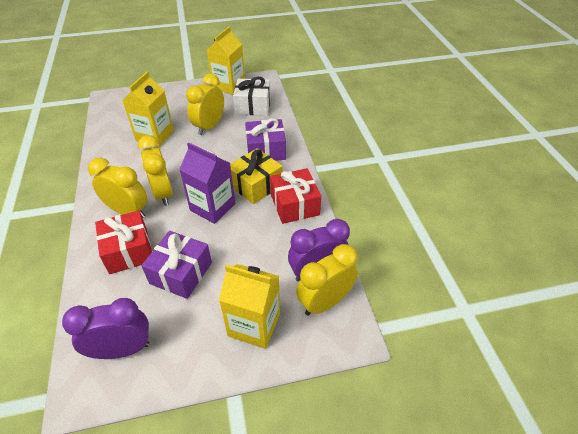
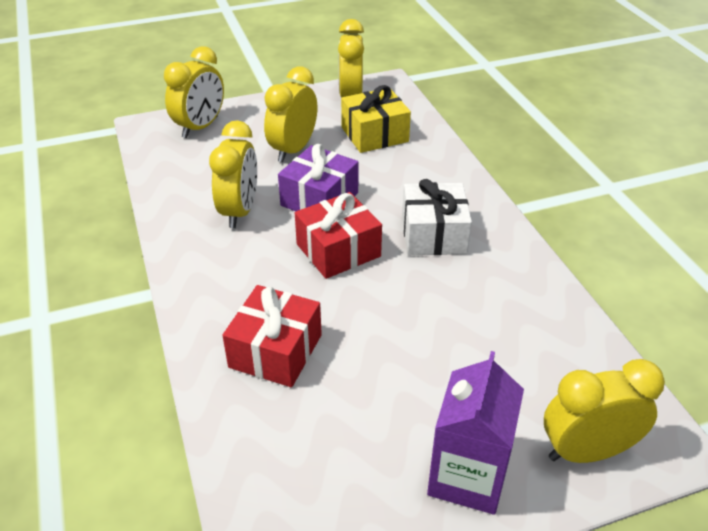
purple clock: [62,298,150,359] [288,219,350,282] = 2 -> none = 0
purple gift: [141,231,212,299] [245,118,286,161] = 2 -> [278,144,358,211] = 1
yellow carton: [122,72,174,147] [207,26,245,95] [219,264,280,349] = 3 -> none = 0
yellow clock: [88,158,147,218] [138,135,173,206] [186,73,224,135] [296,244,358,316] = 4 -> [164,46,224,138] [209,120,257,228] [264,66,317,162] [338,19,364,98] [544,359,665,463] = 5

